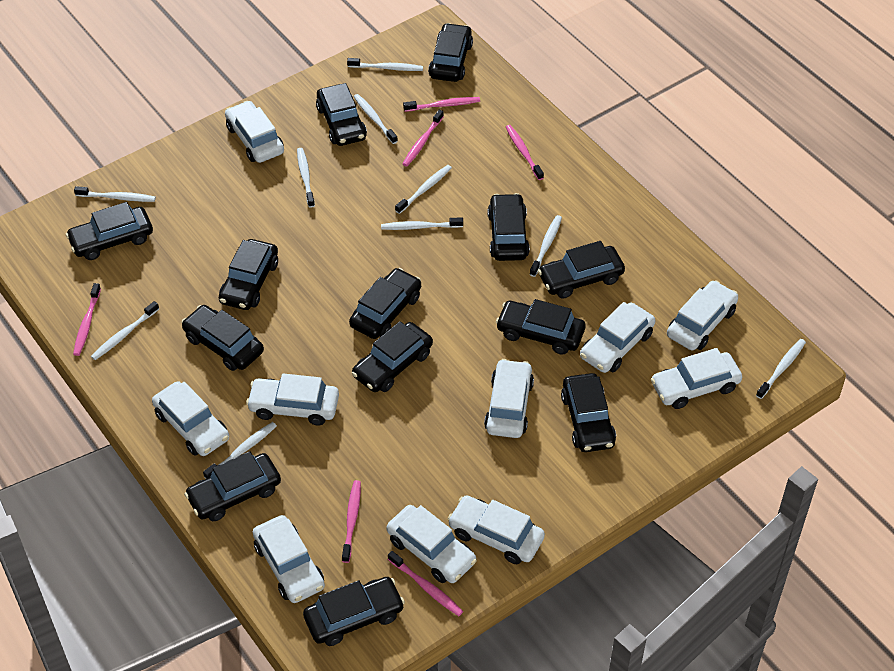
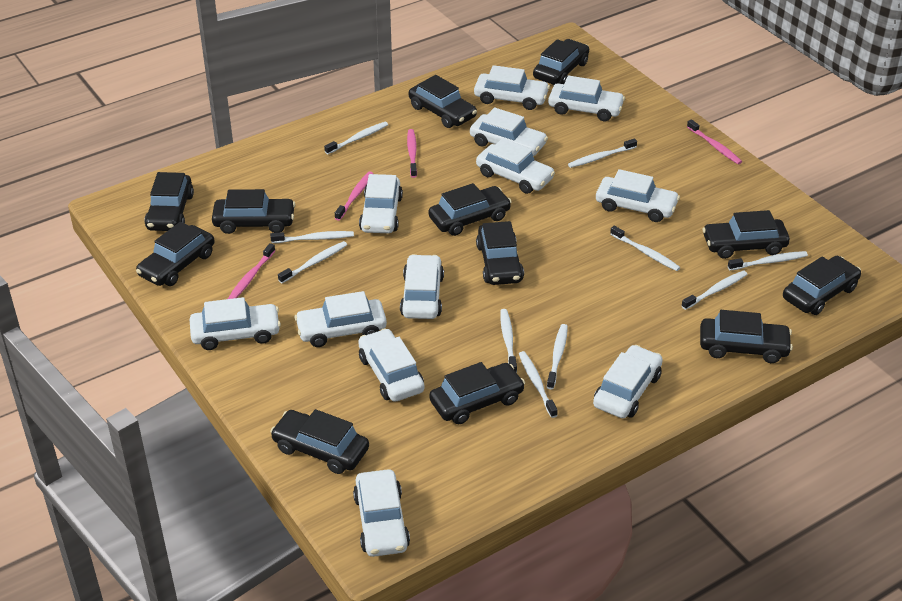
black car: [66,202,153,260] [182,305,264,371] [184,451,281,521] [219,239,278,310] [303,577,405,646] [316,83,367,146] [349,268,421,339] [352,321,433,392] [428,23,473,82] [487,193,530,261] [496,299,585,355] [538,241,625,299] [561,373,616,452] = 13 -> [136,222,215,286] [144,172,194,231] [212,189,295,234] [270,409,369,474] [409,75,477,128] [429,183,512,236] [429,362,525,424] [476,221,524,285] [533,39,589,85] [700,310,793,363] [702,210,790,259] [783,256,861,315] = 12
pink toothbrush: [73,283,101,356] [342,480,361,563] [388,551,463,616] [403,97,480,112] [403,110,444,167] [506,125,544,180] = 6 -> [228,243,275,299] [335,172,374,221] [407,129,417,178] [687,119,742,164] = 4
white car: [152,381,229,456] [225,101,284,163] [246,373,339,426] [253,515,325,603] [386,505,477,583] [448,495,545,564] [484,359,534,438] [580,302,655,373] [651,348,742,409] [667,280,738,350] = 10 -> [190,297,281,350] [294,291,387,347] [353,469,410,557] [358,328,425,402] [359,174,403,233] [400,254,444,319] [470,107,548,156] [474,65,550,110] [476,138,555,194] [548,76,625,121] [593,345,663,418] [596,169,680,222] = 12

